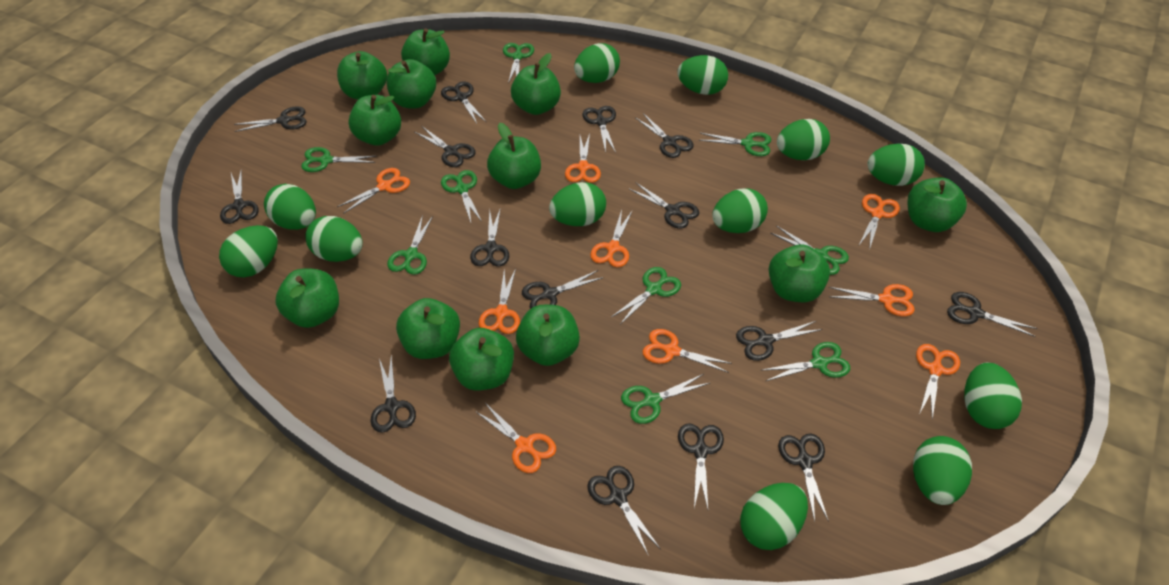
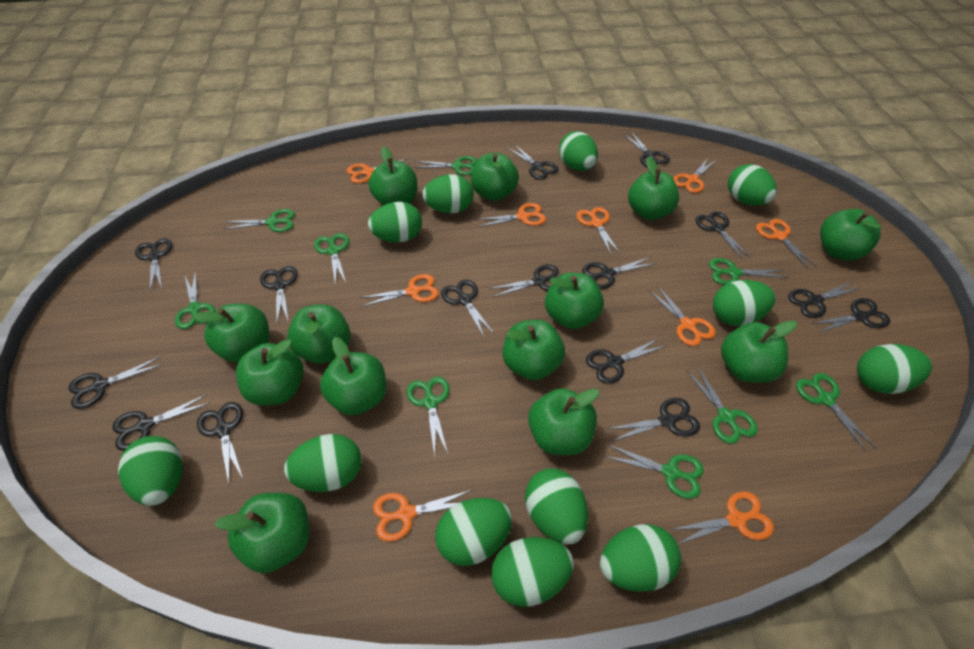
green apple: [275,269,339,328] [337,51,387,100] [348,95,401,146] [387,59,436,109] [396,298,460,359] [401,28,450,75] [449,328,514,391] [487,123,541,189] [511,53,561,115] [516,305,580,366] [769,244,830,302] [907,178,967,232] = 12 -> [193,304,269,363] [214,493,309,573] [236,339,304,406] [287,304,351,364] [320,337,386,415] [369,147,417,206] [471,153,519,201] [502,320,565,380] [528,388,599,455] [545,273,604,329] [628,156,679,220] [721,321,797,383] [820,209,882,261] = 13

